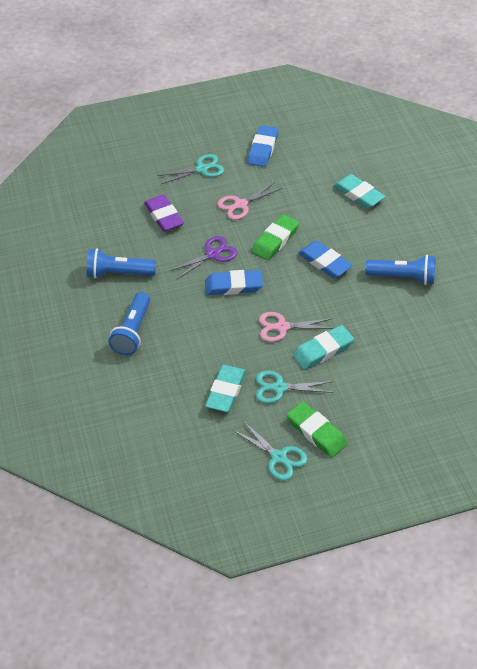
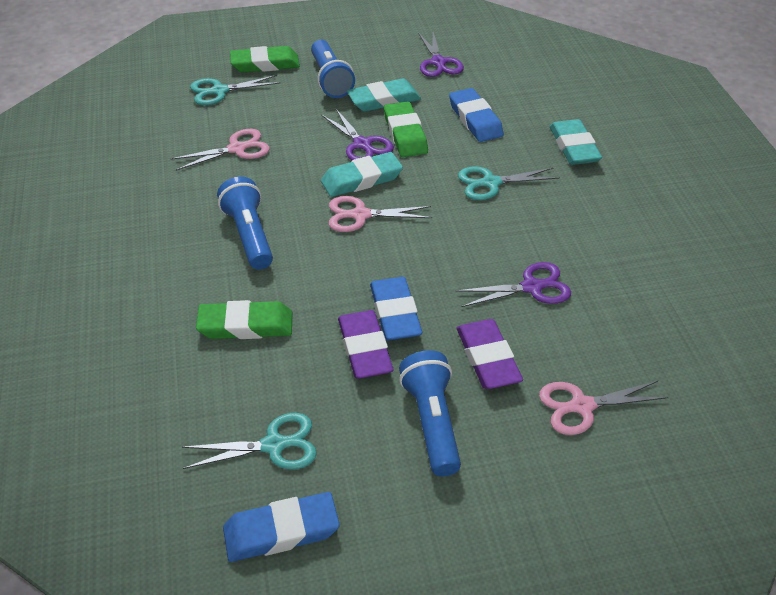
green eraser: [252,214,299,260] [287,401,348,458] = 2 -> [196,300,292,339] [230,46,300,73] [384,102,428,157] = 3
pink scissors: [217,182,282,220] [259,312,334,342] = 2 -> [171,129,270,171] [329,196,432,232] [539,381,669,435] = 3
purple eraser: [144,195,184,232] = 1 -> [338,310,394,379] [457,319,523,389] = 2
purple scissors: [169,236,237,279] = 1 -> [321,109,394,161] [418,32,464,77] [456,262,571,307] = 3

